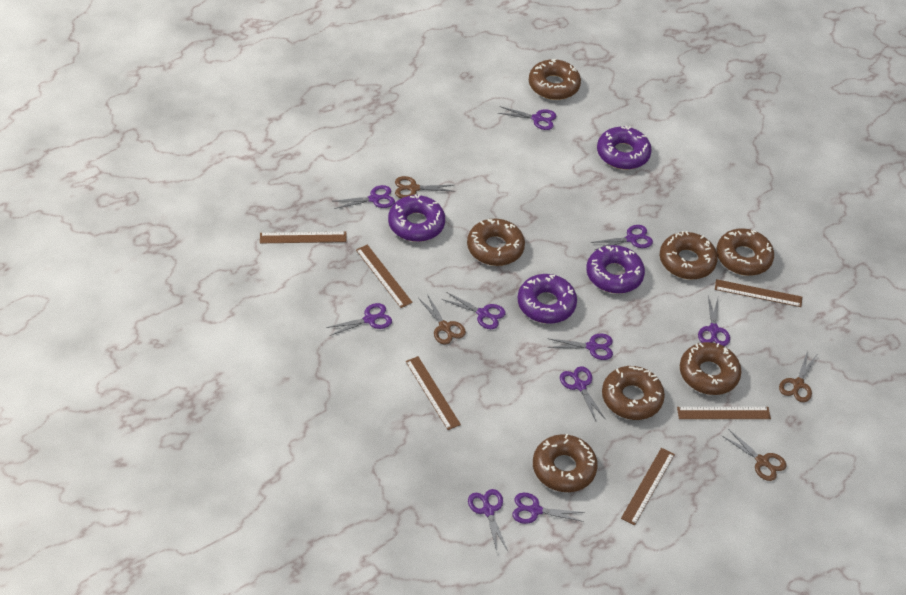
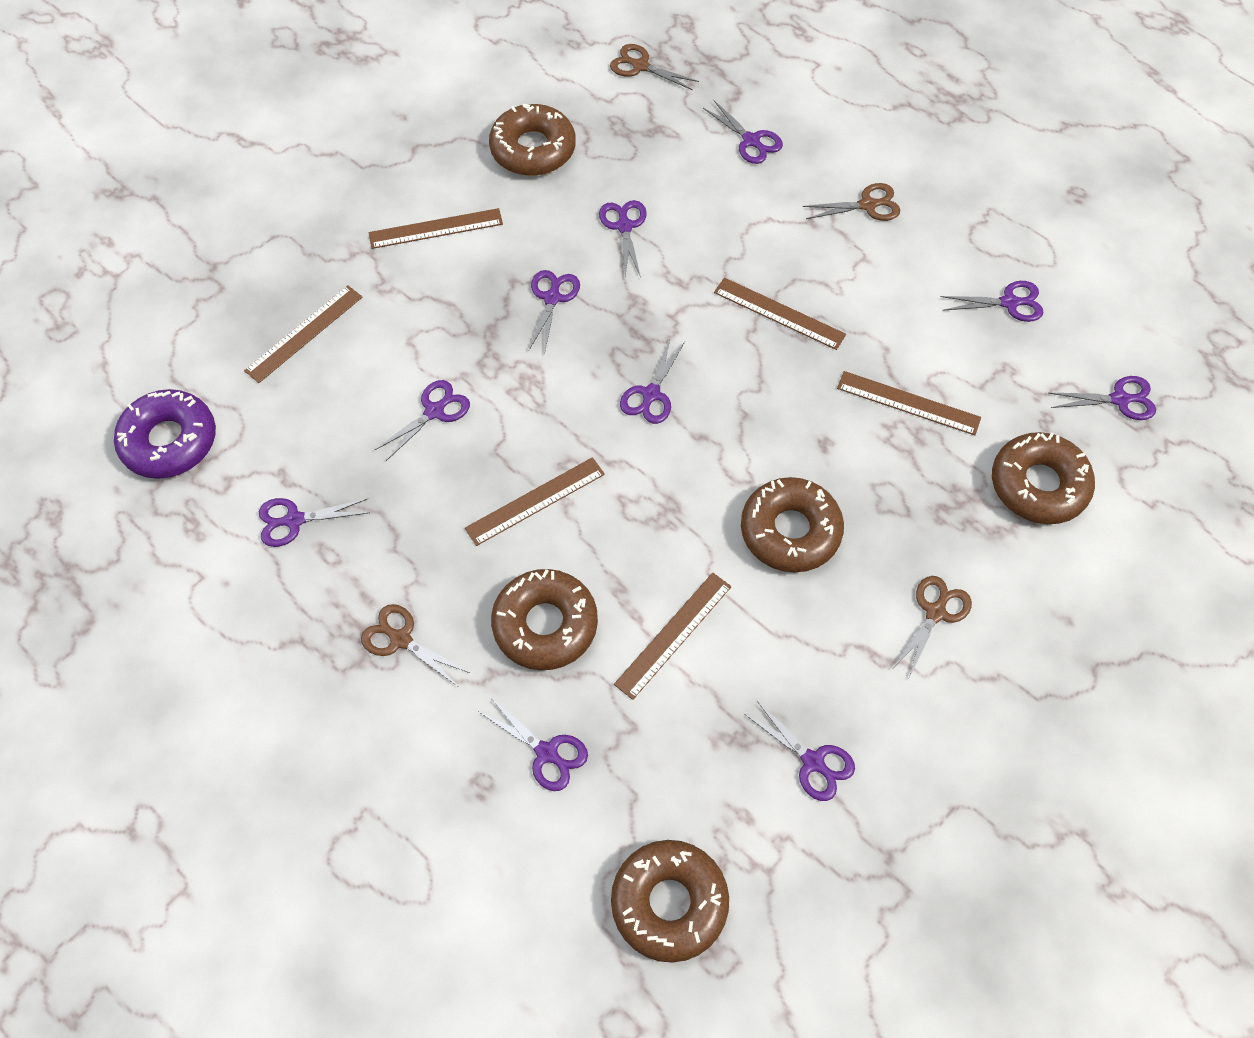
brown donut: [467,219,525,266] [529,59,581,100] [533,434,598,492] [602,366,665,420] [660,231,718,279] [680,342,741,395] [716,228,774,276] = 7 -> [489,104,576,176] [491,569,598,670] [611,840,729,963] [741,477,844,572] [992,432,1095,524] = 5
purple donut: [388,194,445,242] [518,274,577,324] [586,245,645,294] [597,126,652,169] = 4 -> [114,389,216,479] = 1

